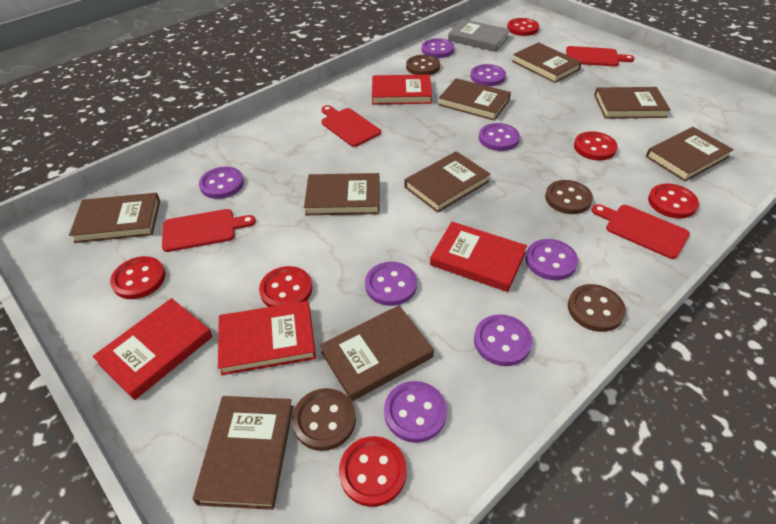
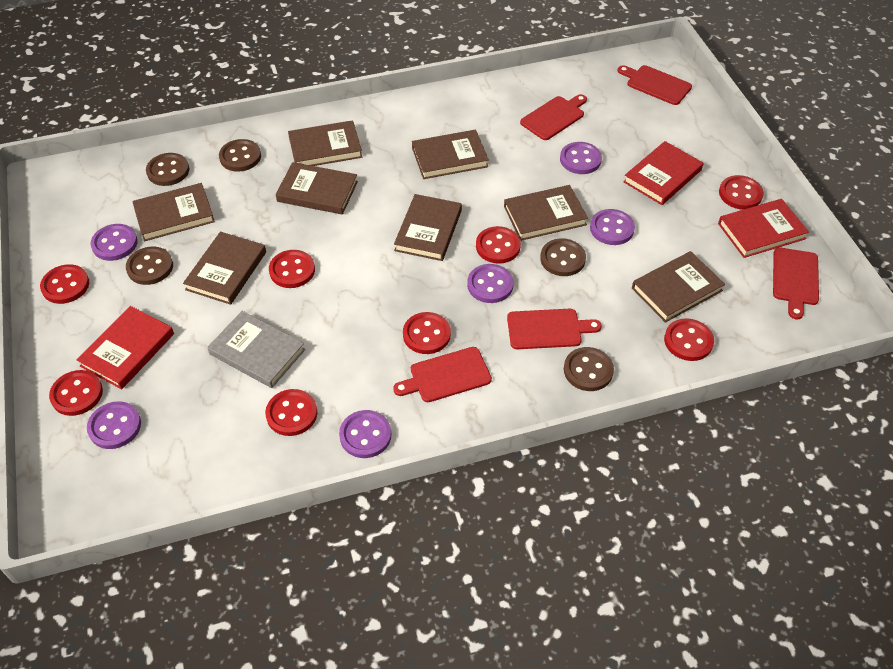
brown book: [69,193,160,243] [193,396,293,510] [304,173,380,215] [320,305,434,401] [404,151,490,213] [439,78,511,121] [512,42,582,83] [594,87,671,119] [646,127,734,182] = 9 -> [132,183,215,241] [183,232,266,305] [276,162,358,215] [288,120,362,166] [394,194,462,261] [412,130,489,179] [504,185,588,241] [632,251,725,323] = 8
brown button: [292,388,356,451] [406,55,440,75] [545,180,593,214] [568,284,626,332] = 4 -> [126,247,173,285] [146,153,189,186] [219,139,261,171] [540,238,586,276] [564,347,614,391] = 5
purple button: [199,167,244,199] [365,262,417,306] [384,381,447,443] [422,38,454,58] [471,64,506,86] [474,314,532,366] [479,123,520,151] [526,239,578,280] = 8 -> [87,401,141,449] [91,224,138,261] [339,410,391,458] [467,264,514,303] [560,142,602,174] [590,209,635,245] = 6
red book: [93,298,213,400] [218,301,316,375] [372,74,432,105] [430,222,527,292] = 4 -> [77,306,174,389] [623,141,703,205] [718,199,809,258] = 3
red button: [110,256,165,299] [259,266,312,307] [339,436,407,507] [507,18,539,36] [574,131,618,160] [648,184,699,219] = 6 -> [40,264,89,304] [49,370,103,416] [265,389,317,436] [269,250,315,288] [403,312,451,354] [476,226,521,264] [664,318,714,361] [719,175,764,210] = 8
red cutting board: [162,209,256,252] [321,105,381,147] [566,46,634,66] [591,204,690,259] = 4 -> [393,347,492,402] [507,309,602,349] [520,94,587,140] [617,65,692,105] [773,247,819,319] = 5

